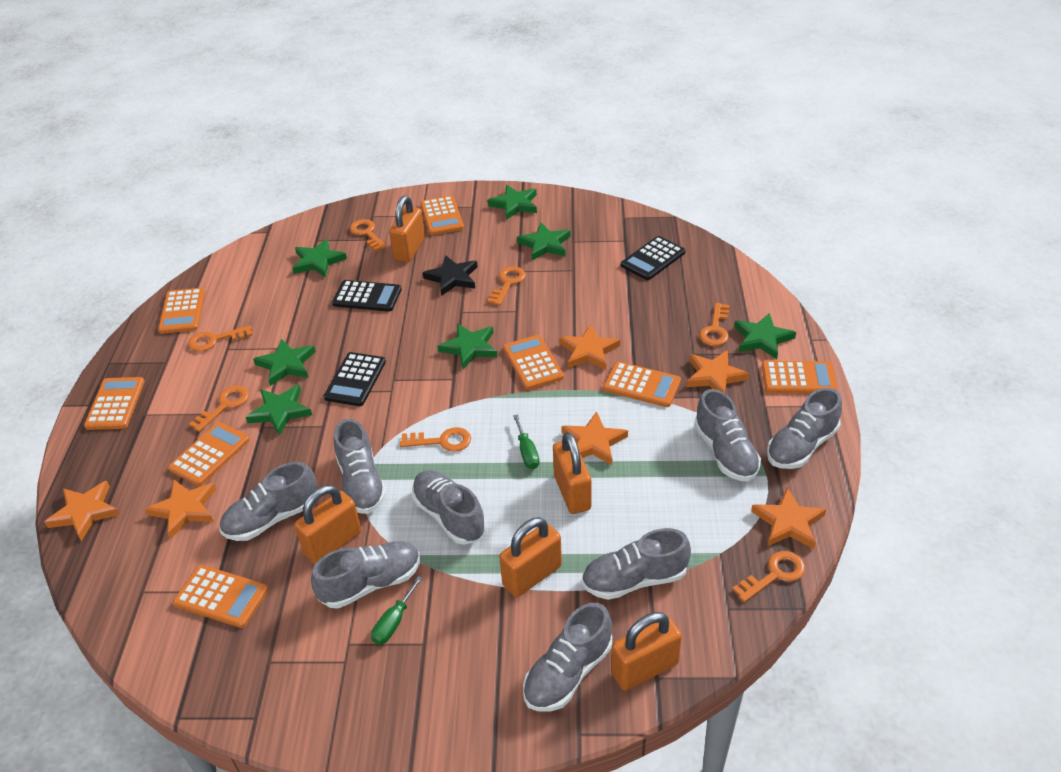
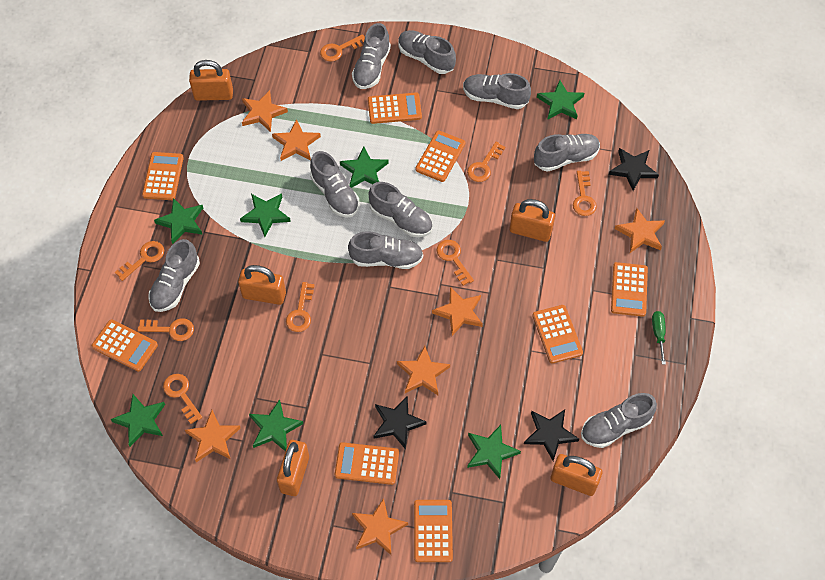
black calculator: [324,352,386,406] [332,280,402,312] [621,236,685,280] = 3 -> none = 0
black star: [423,255,478,296] = 1 -> [373,396,426,450] [524,409,579,461] [609,148,659,191] = 3
green screwdriver: [371,576,423,645] [513,414,540,469] = 2 -> [652,311,666,364] = 1
grey shoe: [220,462,317,541] [311,541,420,609] [334,419,387,514] [412,470,486,545] [523,603,612,711] [582,528,691,600] [694,389,761,481] [767,388,842,469] = 8 -> [148,239,200,312] [310,151,359,218] [348,231,423,269] [352,23,391,89] [369,182,433,237] [398,30,456,74] [463,73,531,109] [534,134,600,172] [581,393,657,448] = 9
orange key: [188,325,252,352] [189,386,249,432] [350,219,387,252] [400,427,471,452] [488,266,526,305] [699,303,730,346] [732,551,805,602] = 7 -> [115,241,164,281] [137,318,194,341] [163,374,202,424] [286,282,315,332] [320,34,365,62] [437,240,474,286] [467,142,505,182] [573,171,597,216] = 8
orange star: [45,481,120,541] [145,479,216,539] [559,325,620,370] [561,411,628,465] [686,350,750,393] [751,487,826,549] = 6 -> [185,410,240,462] [242,90,288,132] [272,119,321,161] [352,498,408,555] [397,346,450,395] [432,287,483,336] [615,208,665,253] = 7

